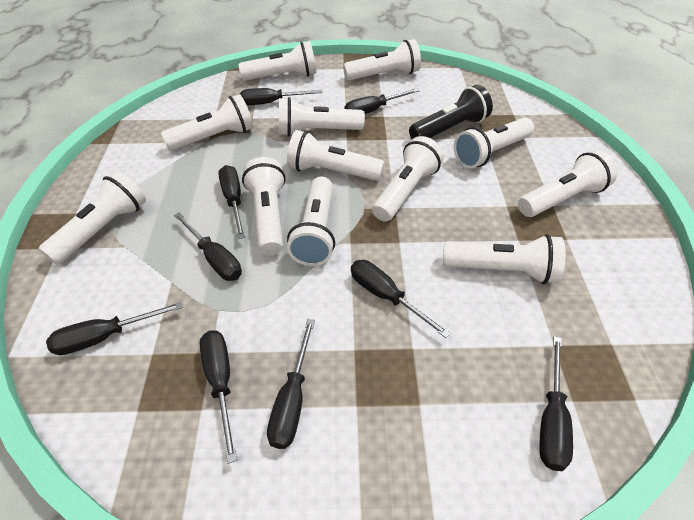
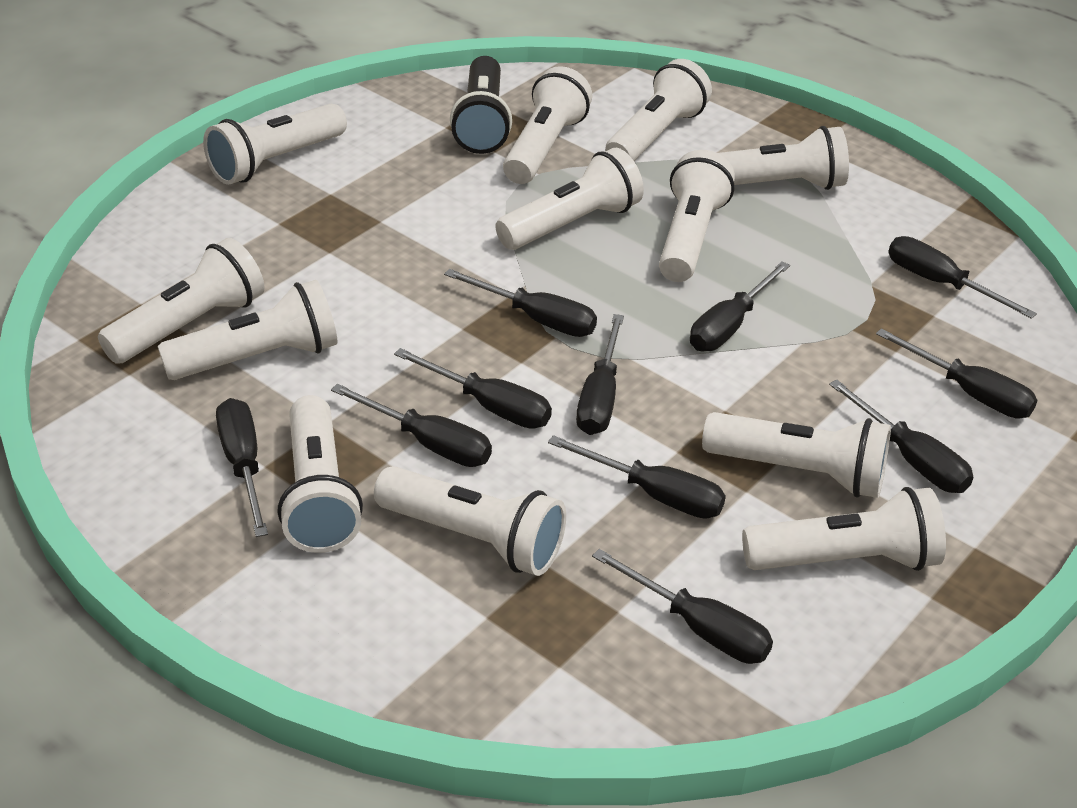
black screwdriver: [46,302,183,355] [174,212,242,281] [200,330,237,464] [218,165,245,239] [239,88,322,105] [267,319,315,449] [345,88,419,114] [351,260,451,338] [539,336,573,471] = 9 -> [216,398,268,537] [331,384,492,467] [394,348,552,429] [444,269,597,337] [548,435,726,519] [576,314,624,435] [592,549,773,664] [690,261,790,351] [829,379,973,493] [876,328,1037,418] [888,236,1037,319] = 11

